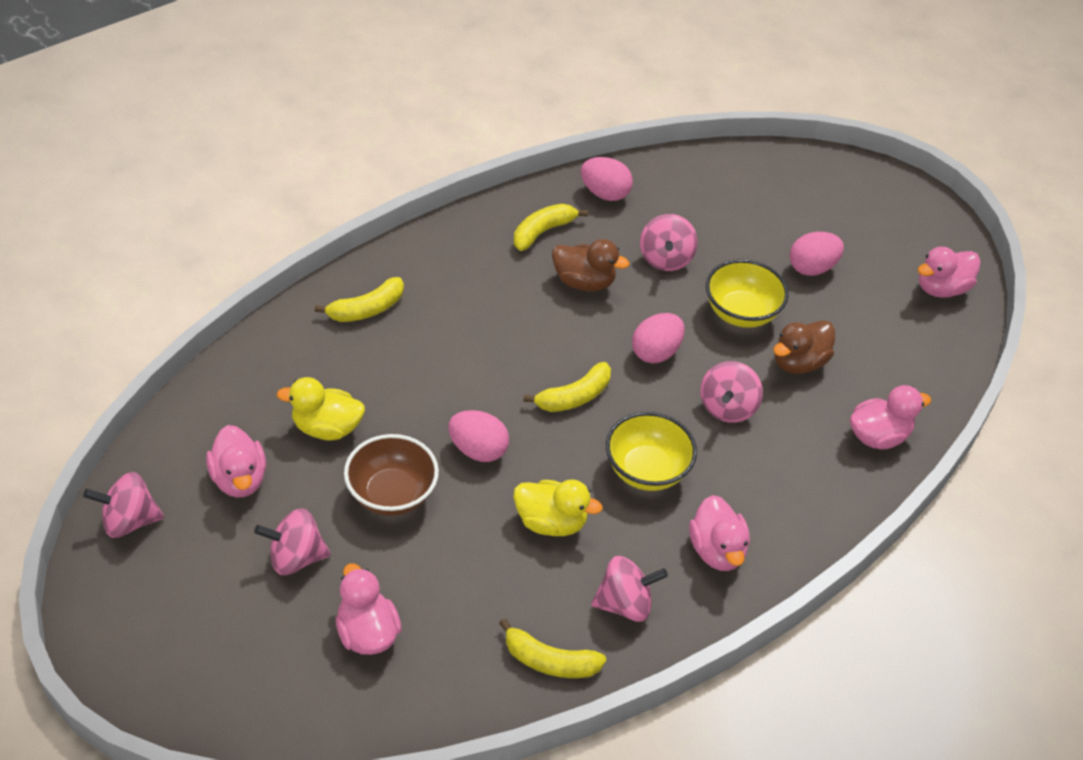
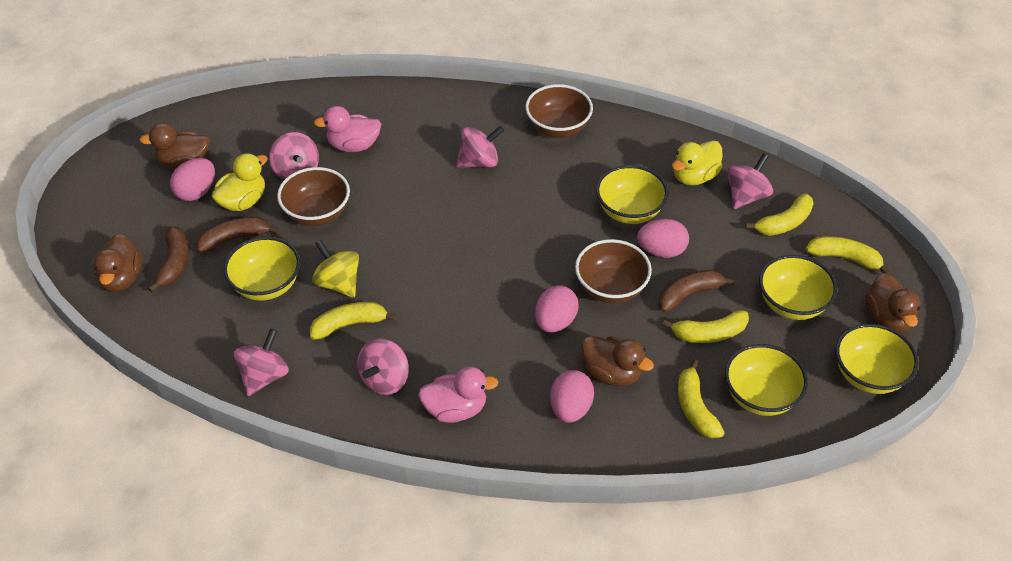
brown banana: none = 0 -> [148,226,189,292] [196,217,279,253] [658,270,735,312] = 3
brown bowl: [344,434,439,516] = 1 -> [277,167,350,226] [525,84,593,138] [575,239,652,303] = 3
brown duck: [552,239,629,291] [773,320,835,374] = 2 -> [93,234,143,292] [139,123,210,169] [581,336,654,386] [865,273,920,333] = 4
pink duck: [206,425,266,498] [336,563,402,655] [689,495,750,571] [850,385,931,449] [918,247,981,298] = 5 -> [314,106,381,152] [418,367,498,423] = 2
yellow banana: [315,277,404,322] [499,618,606,678] [514,204,588,251] [523,362,611,412] = 4 -> [310,302,397,340] [662,310,749,343] [678,360,725,438] [745,193,813,236] [806,236,890,274] = 5
yellow bowl: [606,412,697,491] [706,259,789,328] = 2 -> [223,237,300,301] [596,165,668,224] [725,344,808,416] [759,255,837,320] [836,324,918,394] = 5
yellow spinning top: none = 0 -> [312,240,359,298] = 1

